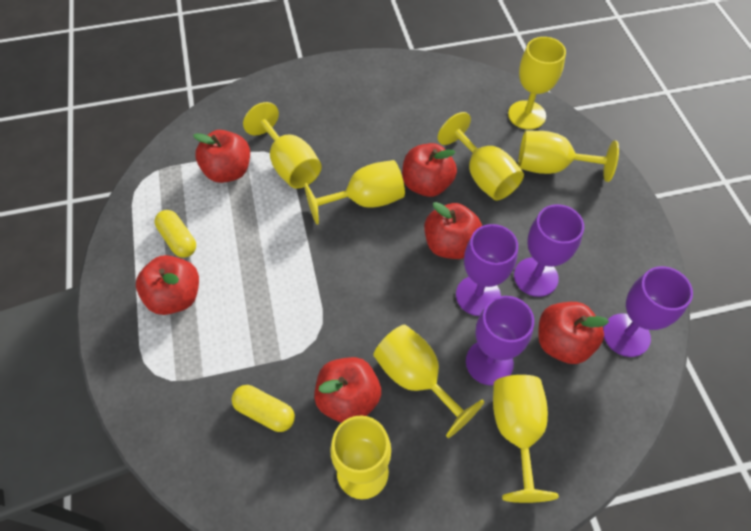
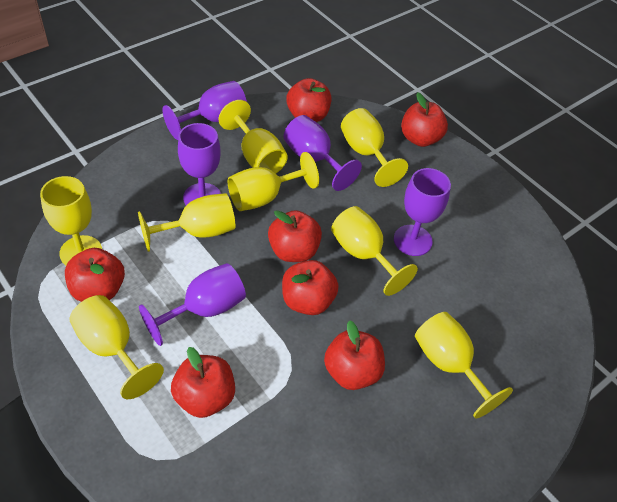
purple goblet: [456,224,518,316] [466,296,534,385] [514,204,584,297] [603,266,693,357] = 4 -> [139,263,246,346] [162,81,247,140] [178,123,221,205] [284,115,362,191] [394,168,451,256] = 5
red apple: [136,255,199,315] [193,130,250,183] [314,357,381,423] [402,143,457,197] [424,202,482,259] [538,302,609,364] = 6 -> [65,248,125,302] [171,347,235,418] [268,210,322,262] [282,260,339,315] [286,78,331,122] [324,320,385,390] [401,92,448,147] = 7
yellow capsule: [155,210,196,257] [232,385,295,432] = 2 -> none = 0

